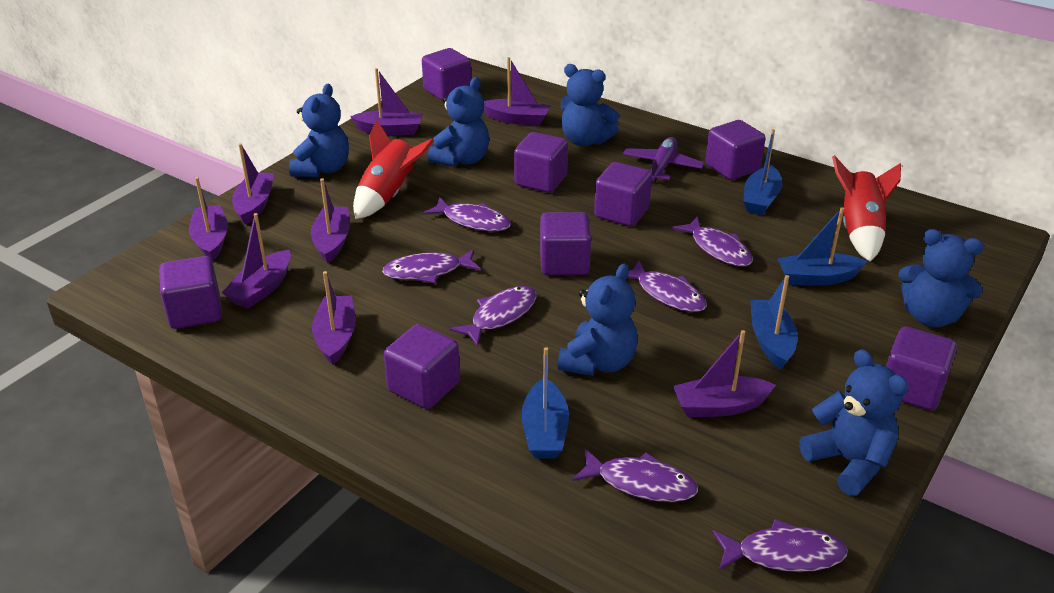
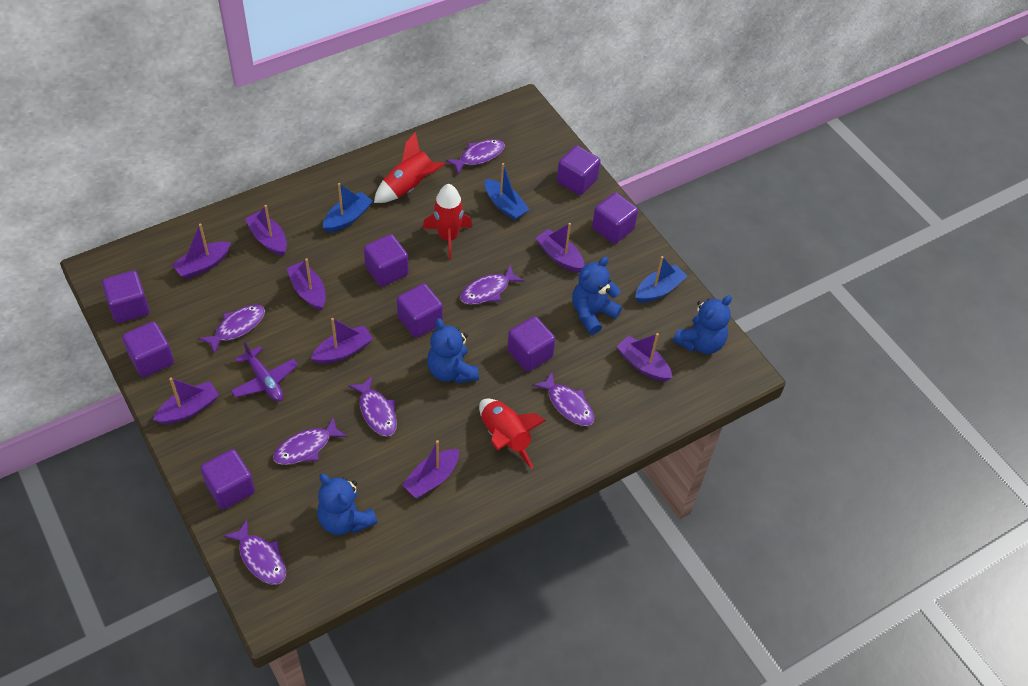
blue boat: [521,347,569,459] [743,129,783,215] [751,275,798,369] [778,207,867,286] = 4 -> [323,183,373,233] [485,163,530,221] [635,256,687,303] = 3
blue teddy bear: [289,84,349,177] [428,77,489,167] [558,264,637,376] [561,64,619,146] [799,349,909,496] [898,229,984,327] = 6 -> [317,473,378,535] [427,318,479,384] [572,257,622,335] [673,295,732,354] = 4
red rocket: [353,120,434,219] [832,155,901,261] = 2 -> [374,132,445,203] [423,184,472,260] [479,398,546,469] = 3

